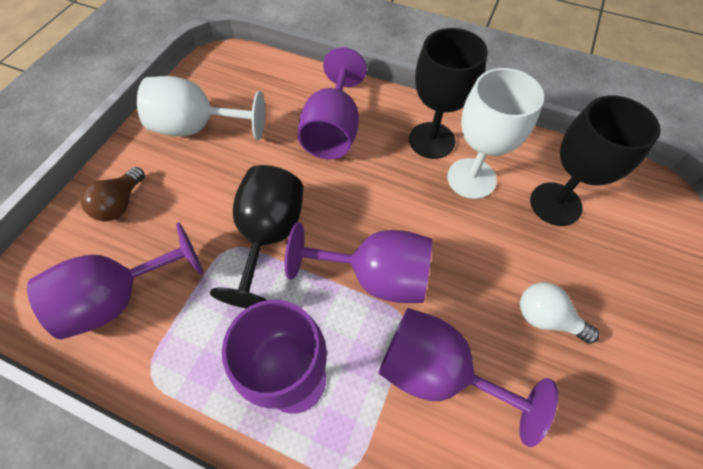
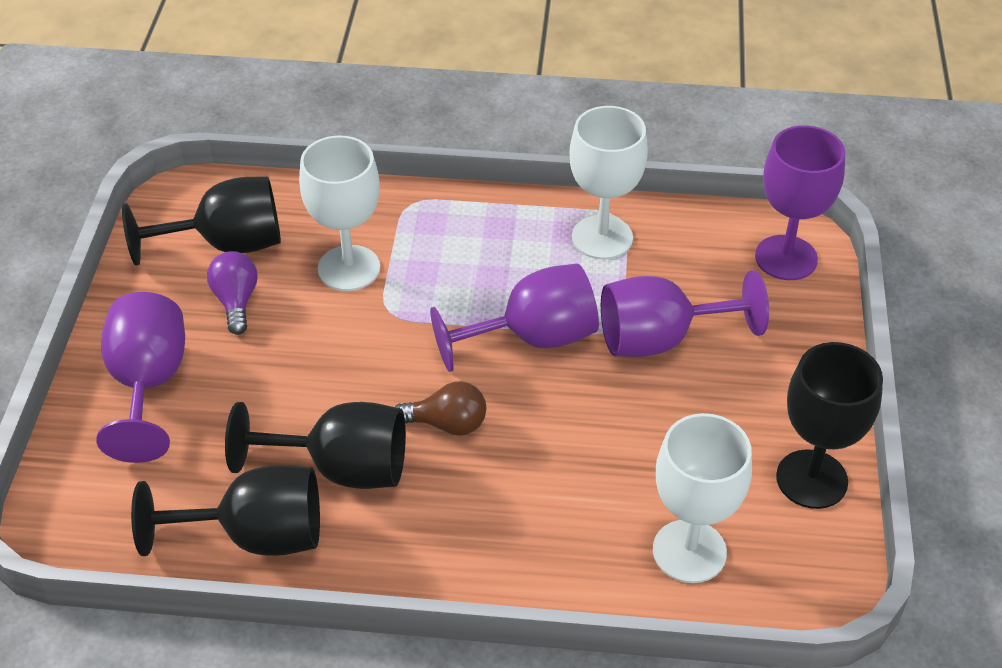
black goblet: [210,165,303,308] [409,28,488,159] [530,95,661,226] = 3 -> [122,176,281,266] [131,465,320,556] [225,402,406,489] [776,342,883,509] = 4
purple goblet: [27,222,204,340] [222,300,327,414] [285,222,432,303] [297,47,367,159] [378,308,558,447] = 5 -> [96,292,185,463] [430,263,599,372] [601,270,769,357] [755,125,845,280] = 4
purple light bulb: none = 0 -> [207,251,258,335] = 1
white goblet: [137,76,265,140] [447,68,544,199] = 2 -> [299,135,380,291] [570,106,648,259] [653,413,752,583] = 3
white light bulb: [520,282,600,344] = 1 -> none = 0

